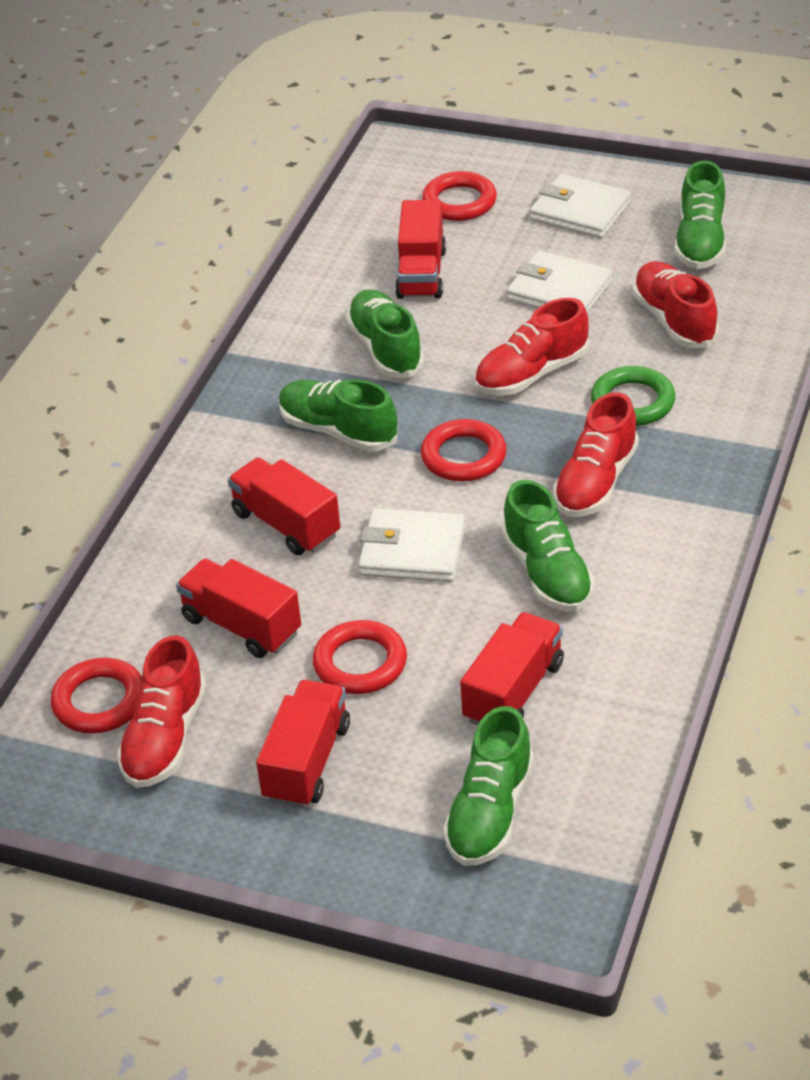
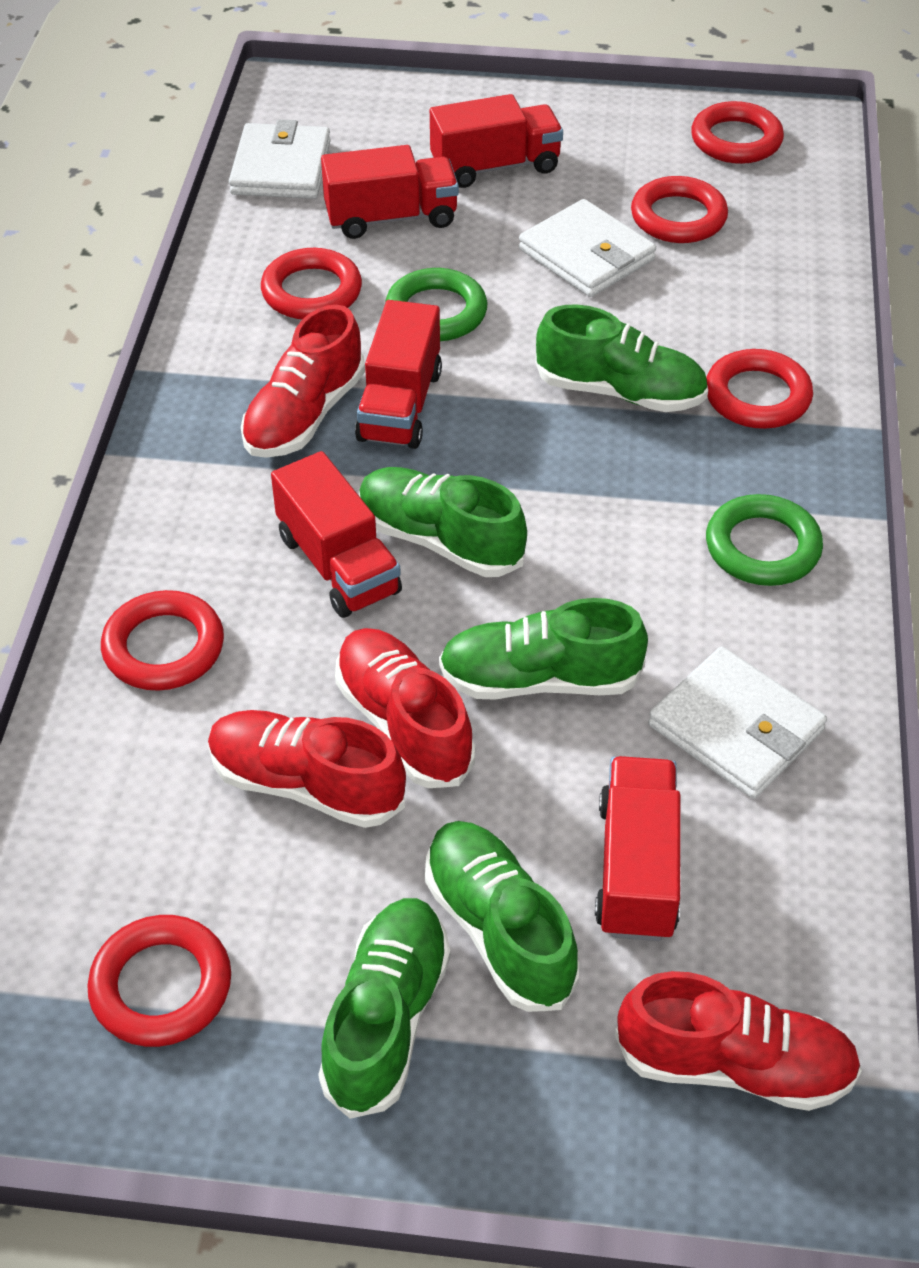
green ring: [591,366,675,426] = 1 -> [385,268,487,341] [706,494,823,586] = 2
red ring: [51,658,142,734] [313,620,407,694] [421,419,507,482] [422,171,497,221] = 4 -> [87,915,231,1047] [101,590,224,691] [261,248,362,320] [631,176,728,243] [691,101,784,164] [706,349,813,429] = 6

